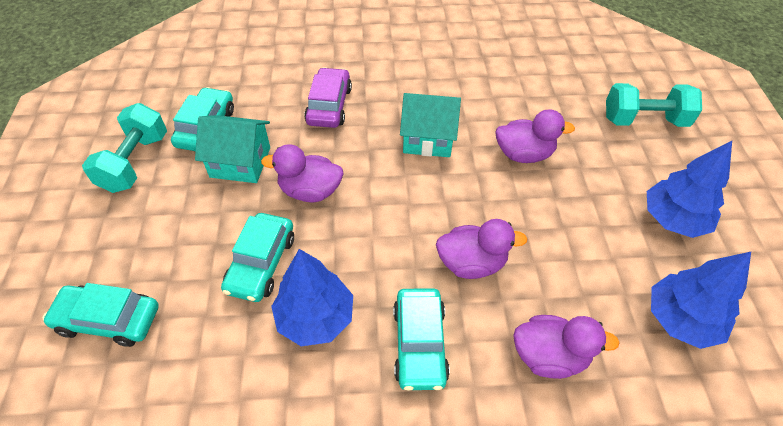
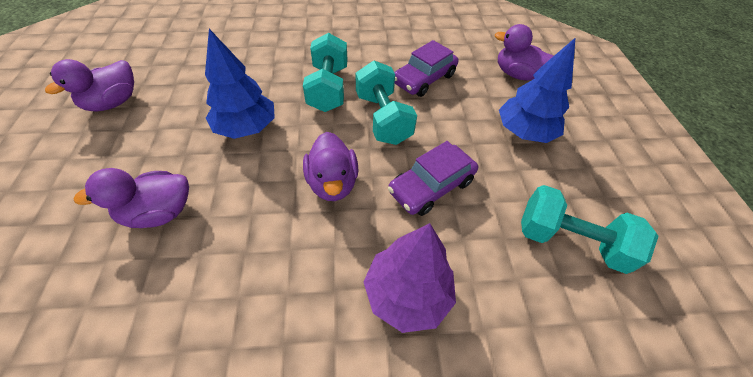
blue tree: [271,249,353,346] [647,141,732,238] [651,252,751,349] = 3 -> [205,29,275,139] [499,37,576,143] = 2
purple car: [304,67,352,128] = 1 -> [388,141,478,216] [394,40,458,97] = 2
purple tree: none = 0 -> [364,223,456,333] = 1
turquoise car: [42,283,159,347] [171,87,234,151] [221,213,294,302] [393,289,450,391] = 4 -> none = 0
turquoise dumbbell: [82,103,167,193] [606,83,702,127] = 2 -> [303,33,348,112] [355,61,417,145] [521,185,659,274] = 3
turquoise house: [195,115,270,183] [400,93,461,157] = 2 -> none = 0

